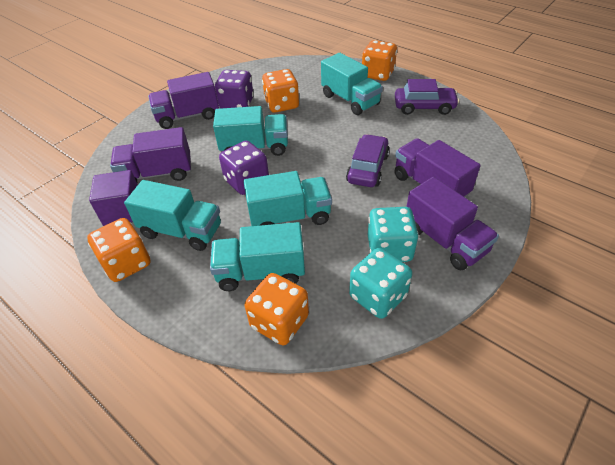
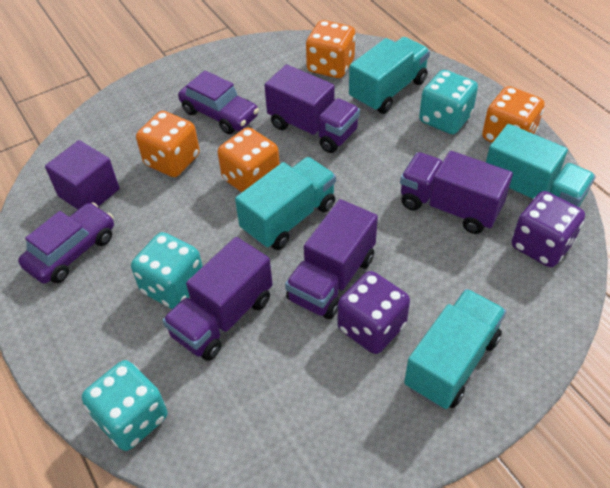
turquoise dice: [349,248,412,319] [368,207,419,262] = 2 -> [82,360,168,451] [131,232,203,309] [419,70,478,134] = 3
turquoise truck: [124,180,221,251] [210,222,305,291] [213,106,288,156] [244,171,332,226] [321,53,383,115] = 5 -> [235,157,336,250] [349,37,430,114] [404,289,506,409] [486,124,596,207] = 4

